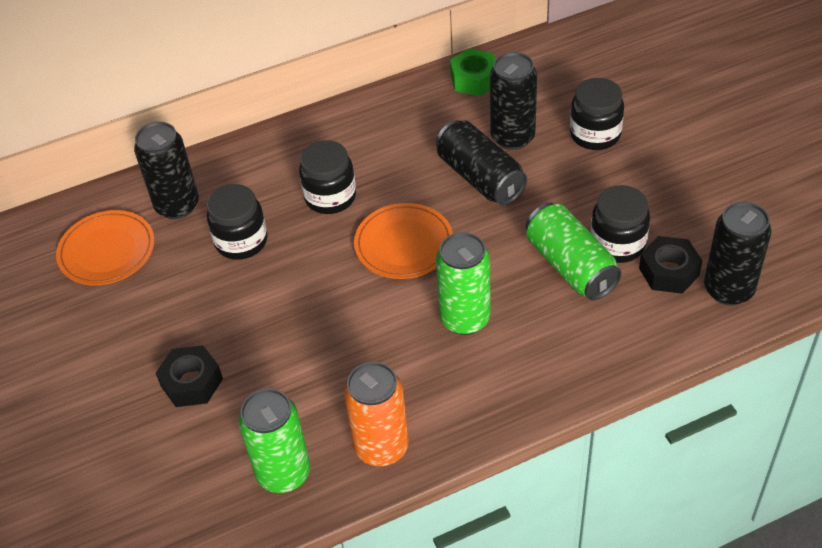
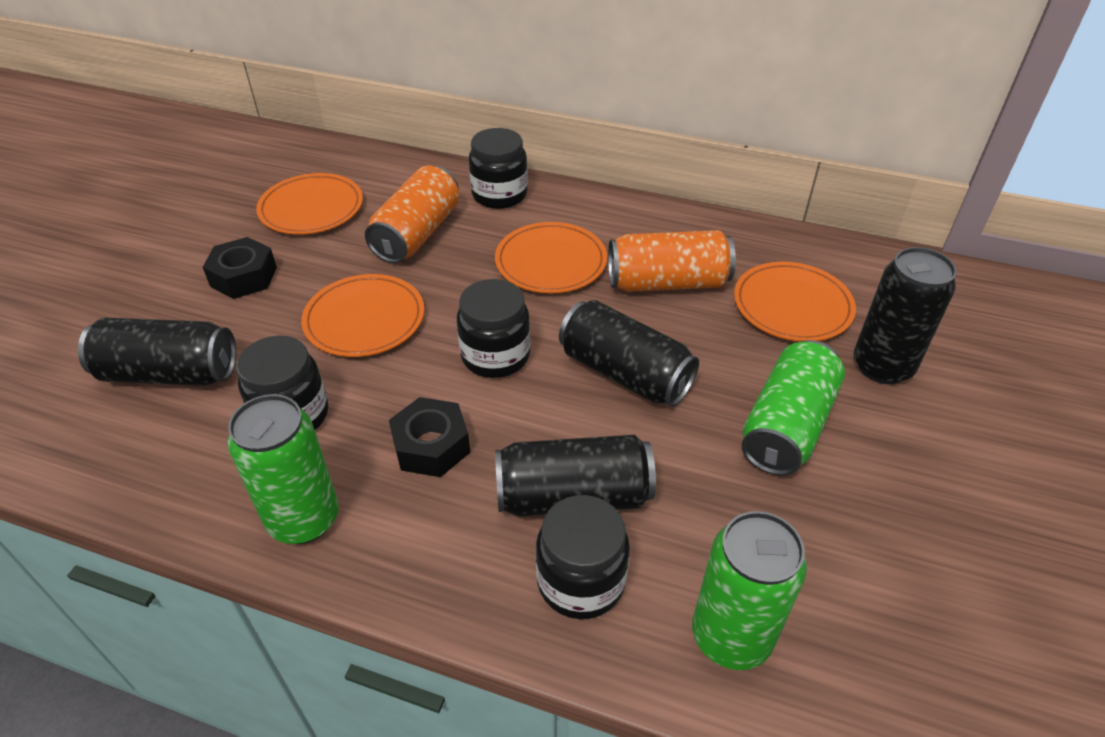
green nut: [450,48,495,96] = 1 -> none = 0
orange can: [344,362,409,466] = 1 -> [365,166,459,263] [608,230,736,292] = 2
orange plate: [56,210,154,285] [354,203,453,279] = 2 -> [256,173,363,235] [301,274,424,357] [495,222,607,294] [734,262,856,342] = 4

